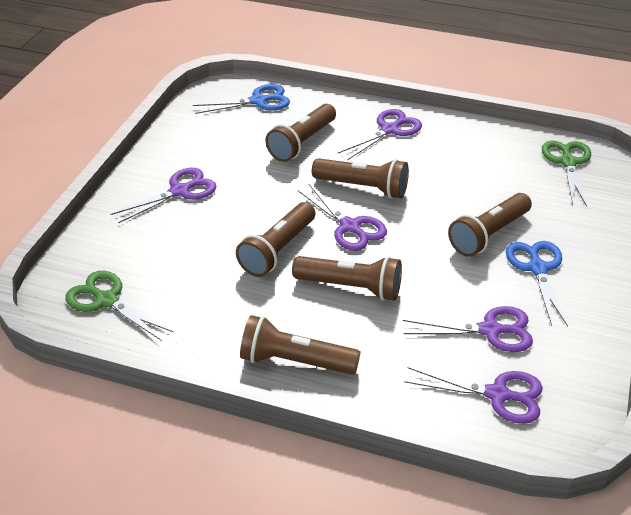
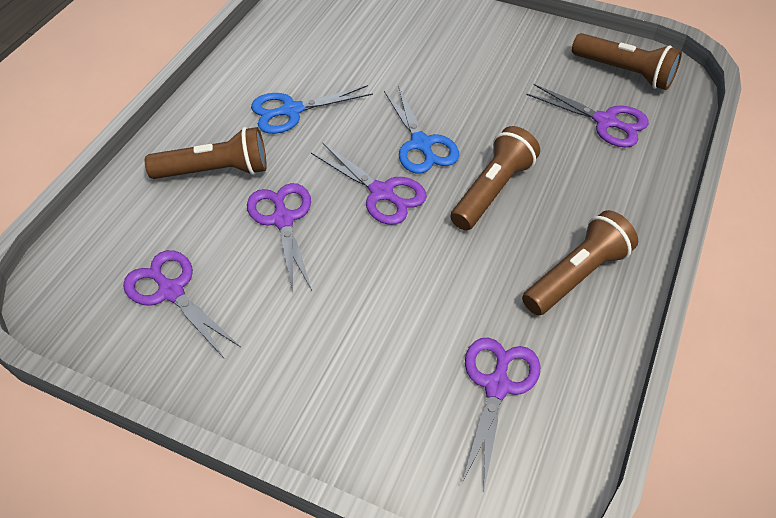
brown flashlight: [236,202,316,277] [240,315,361,375] [265,104,336,162] [292,256,402,301] [312,158,409,199] [448,193,532,257] = 6 -> [145,127,267,179] [450,126,540,230] [522,210,638,316] [572,33,682,90] = 4
green scissors: [65,271,174,341] [542,141,591,206] = 2 -> none = 0

